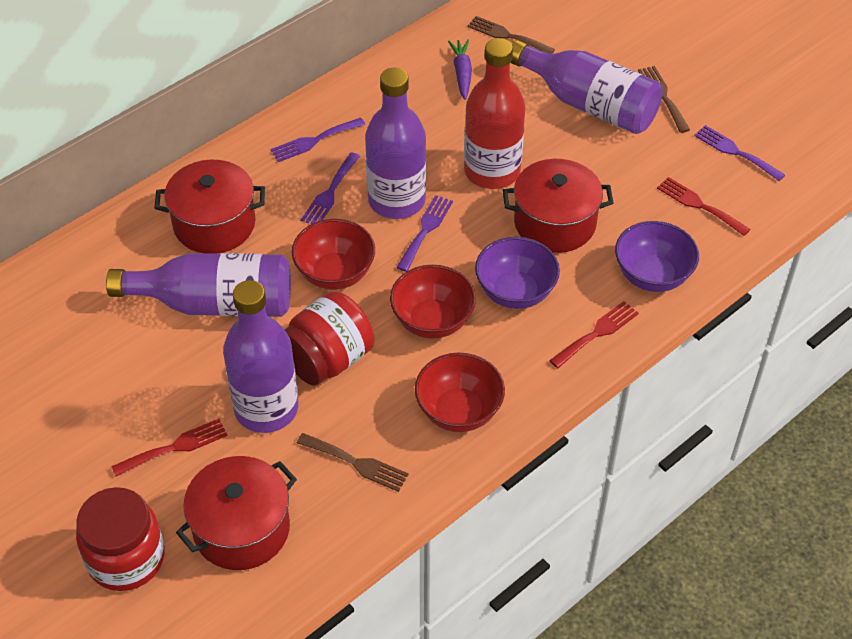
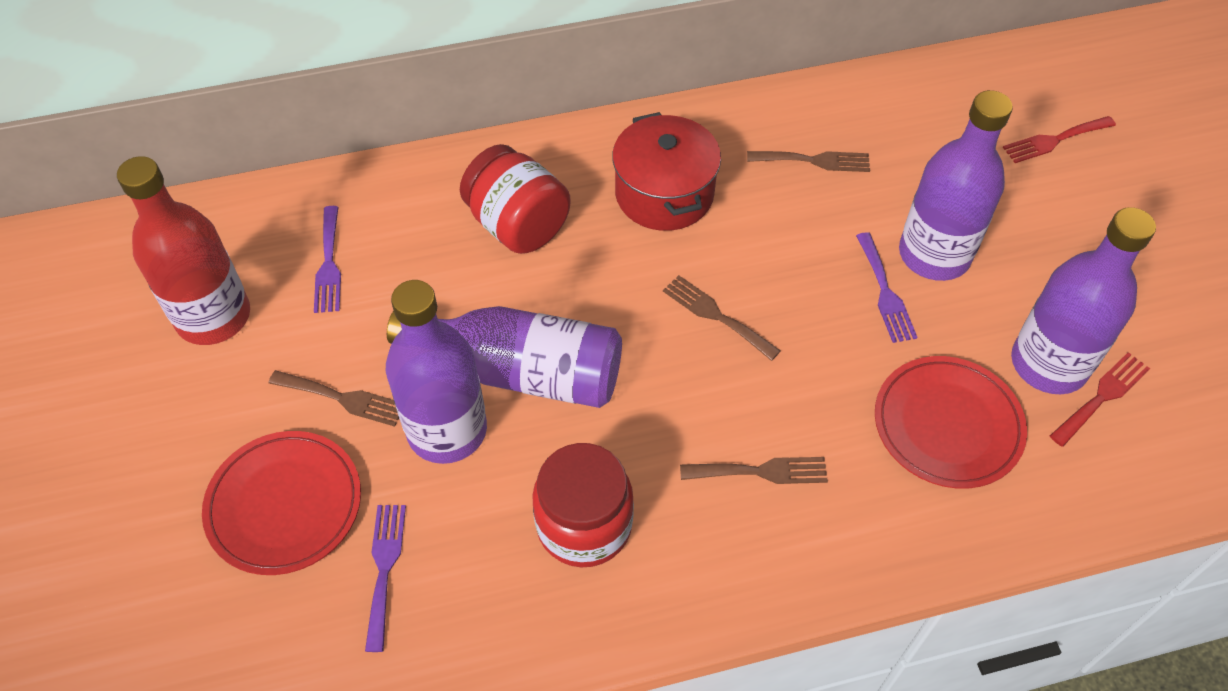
brown fork: [297,433,409,492] [467,16,555,54] [638,66,690,133] = 3 -> [269,370,399,427] [663,275,781,361] [680,457,828,484] [747,151,870,172] = 4
purple bowl: [475,237,560,309] [615,221,699,292] = 2 -> none = 0
purple carrot: [448,40,472,100] = 1 -> none = 0
purple fork: [270,118,365,162] [301,152,360,224] [396,195,453,272] [694,125,785,181] = 4 -> [314,206,341,313] [365,505,406,652] [856,232,918,343] = 3
red bowl: [292,219,375,290] [390,265,476,339] [415,353,505,432] = 3 -> none = 0
red fork: [111,419,228,477] [549,301,639,368] [657,177,751,236] = 3 -> [1003,116,1116,163] [1050,352,1150,447] = 2
red plate: none = 0 -> [202,431,361,575] [875,356,1027,489] = 2
red pot: [155,160,265,254] [176,456,297,570] [503,159,613,253] = 3 -> [612,112,721,231] = 1

